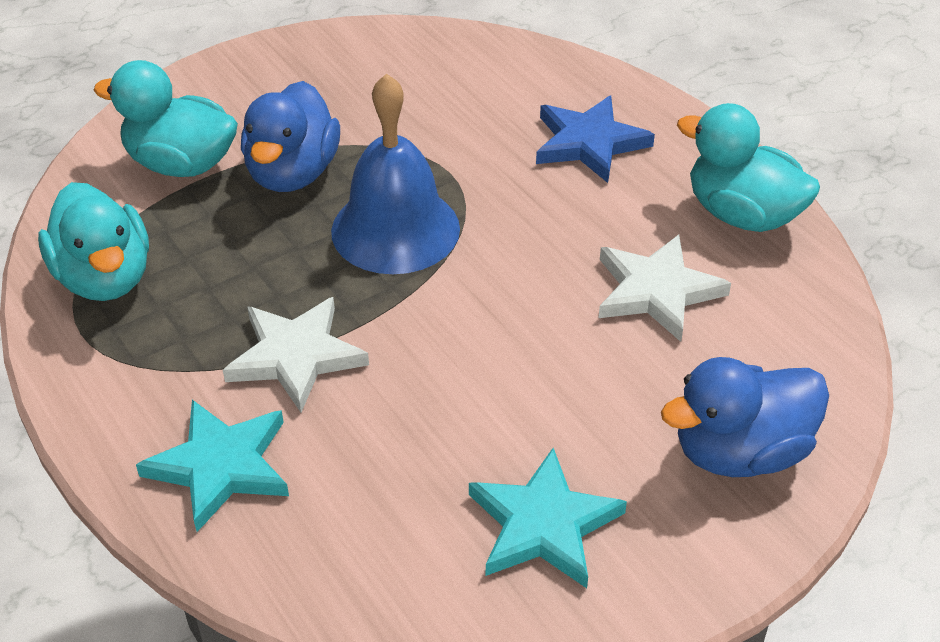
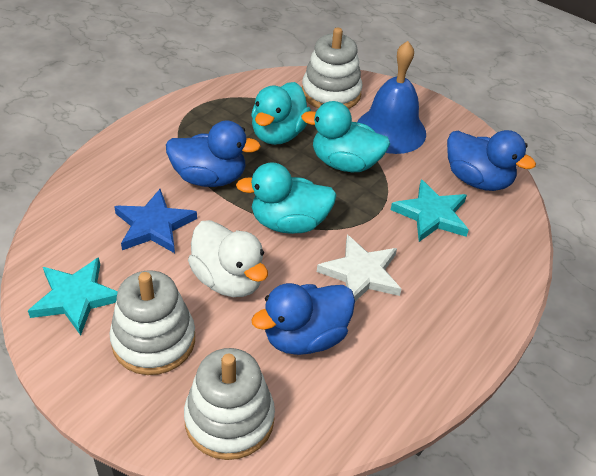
blue duck: [241,81,340,192] [661,357,829,477] = 2 -> [166,121,261,187] [251,283,355,355] [447,130,536,191] = 3
white duck: none = 0 -> [188,220,268,297] = 1
white stacking toy: none = 0 -> [109,270,195,375] [184,348,275,460] [302,28,362,109] = 3
white star: [223,297,369,412] [599,235,731,342] = 2 -> [317,235,401,301] = 1

